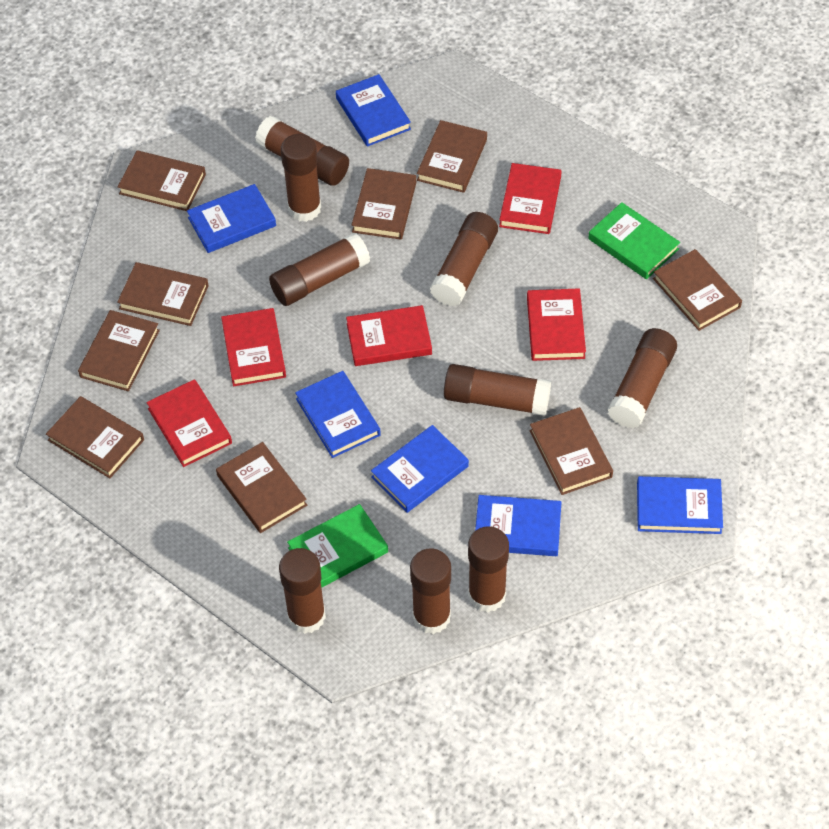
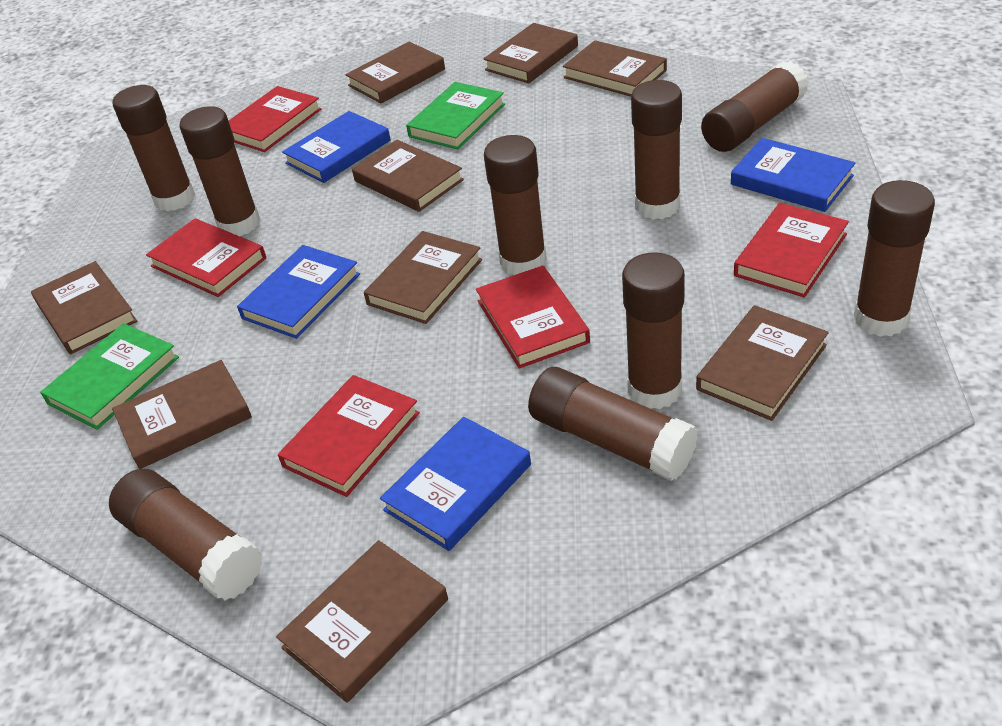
blue book: [187,184,276,253] [295,371,381,458] [336,74,411,147] [371,425,469,513] [475,495,561,556] [637,476,723,534] = 6 -> [237,245,360,339] [282,111,391,183] [380,417,531,551] [731,138,856,212] = 4

